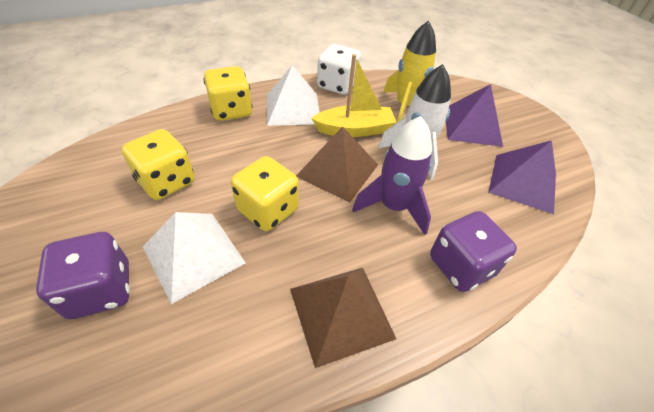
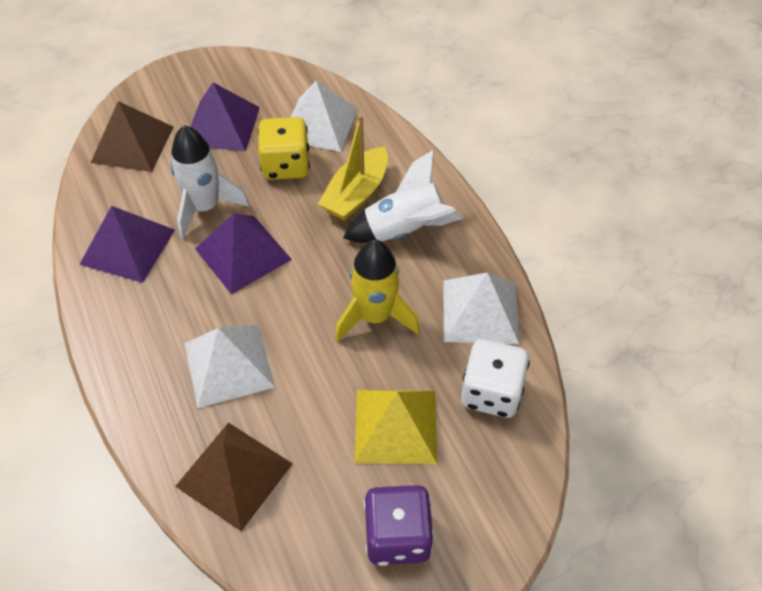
purple dice: [36,232,130,319] [430,211,517,292] = 2 -> [364,485,434,566] = 1
purple pyramid: [446,84,503,147] [488,140,556,214] = 2 -> [79,206,175,283] [191,82,260,152] [195,213,292,294] = 3
purple rocket: [352,116,432,235] = 1 -> none = 0
white pyramid: [143,212,246,304] [267,65,320,126] = 2 -> [184,325,275,408] [291,81,358,152] [444,272,519,344] = 3
white rocket: [378,64,451,180] = 1 -> [171,125,249,239] [343,150,464,243] = 2
yellow dice: [122,129,195,200] [203,66,252,121] [231,156,299,231] = 3 -> [258,117,310,180] = 1
yellow pyramid: none = 0 -> [355,390,437,464] = 1

